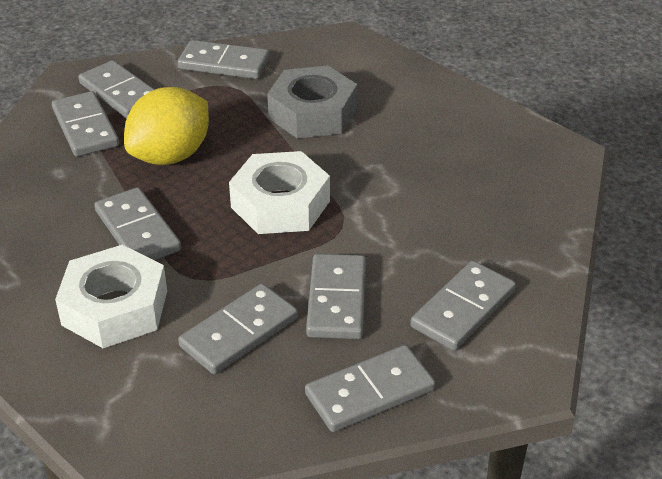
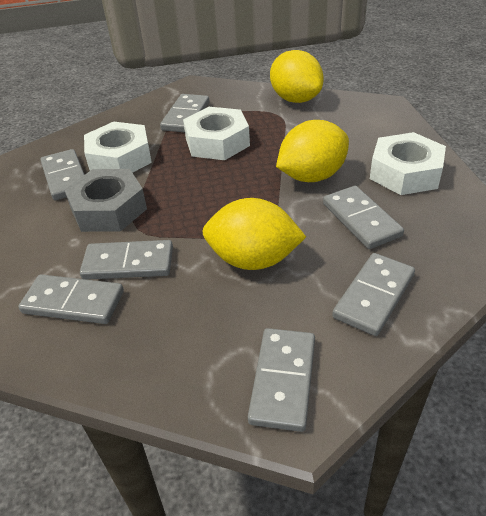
grey domino: [52,91,119,157] [79,60,155,118] [94,187,181,260] [177,40,270,79] [178,284,298,374] [305,345,435,432] [306,254,366,339] [410,261,516,351] = 8 -> [18,274,124,324] [40,149,85,200] [80,240,173,280] [160,94,209,132] [248,328,315,432] [323,186,404,249] [332,253,415,336] = 7
white nut: [55,245,167,348] [229,151,330,234] = 2 -> [84,122,152,173] [183,107,250,160] [370,132,446,195] = 3
yellow lemon: [124,87,209,165] = 1 -> [202,198,306,270] [270,50,324,103] [276,120,349,182] = 3

